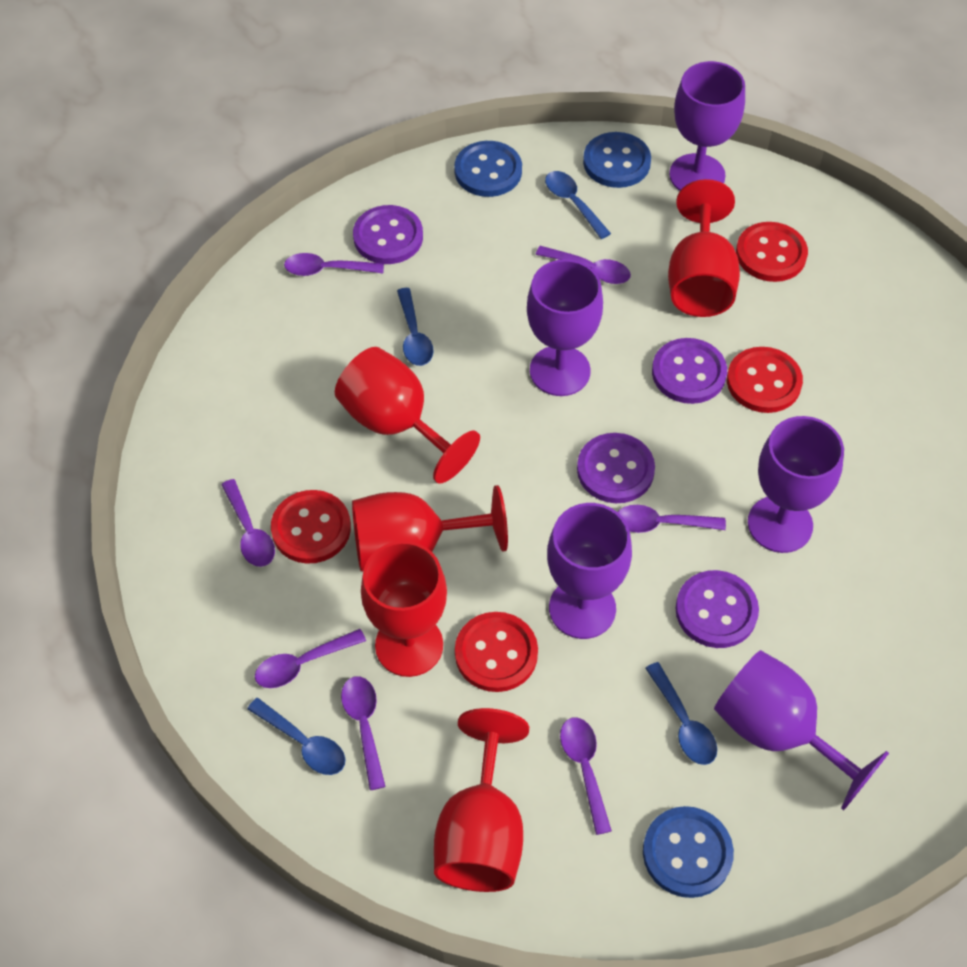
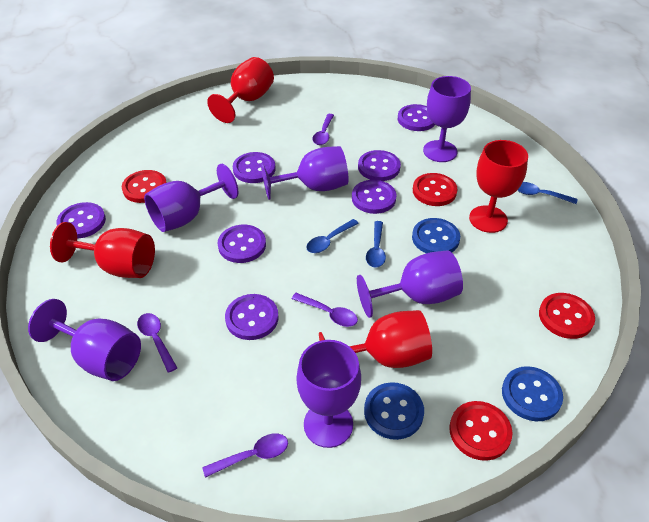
blue spoon: [247,698,345,775] [397,288,434,366] [545,171,611,239] [645,662,717,765] = 4 -> [306,219,359,253] [366,221,386,268] [517,182,577,204] = 3
purple button: [353,205,423,264] [577,433,655,503] [652,338,727,404] [675,570,759,648] = 4 -> [56,202,106,239] [218,225,266,263] [225,294,278,340] [233,152,276,183] [352,180,396,214] [358,150,401,181] [398,104,435,131] = 7
purple goblet: [527,259,603,396] [547,503,632,639] [669,61,745,191] [714,650,889,810] [748,416,844,553] = 5 -> [28,299,141,381] [144,164,238,232] [261,146,349,200] [296,340,361,448] [357,250,463,318] [423,76,471,162] = 6
purple spoon: [221,479,275,567] [255,629,366,688] [284,253,384,276] [341,676,386,790] [536,246,631,284] [560,717,612,835] [618,505,726,533] = 7 -> [137,313,177,373] [202,433,288,478] [291,293,358,327] [312,114,334,145] = 4
red goblet: [335,347,480,483] [352,485,508,571] [361,541,447,677] [434,708,529,892] [668,179,740,317] = 5 -> [50,222,155,278] [207,57,274,123] [319,310,432,368] [469,140,528,233] = 4

